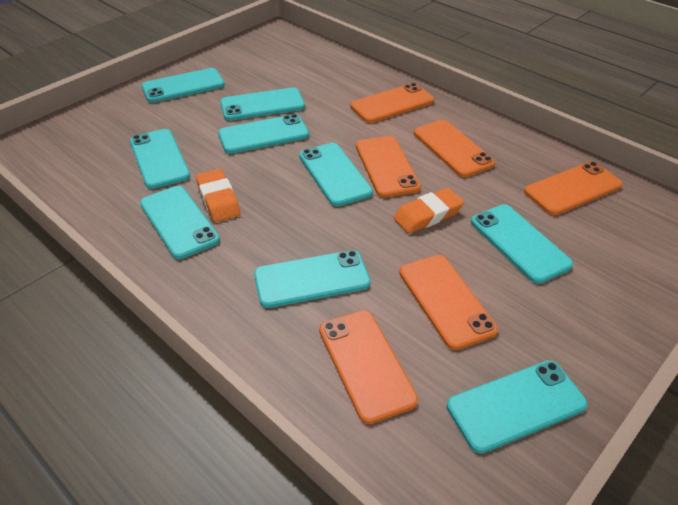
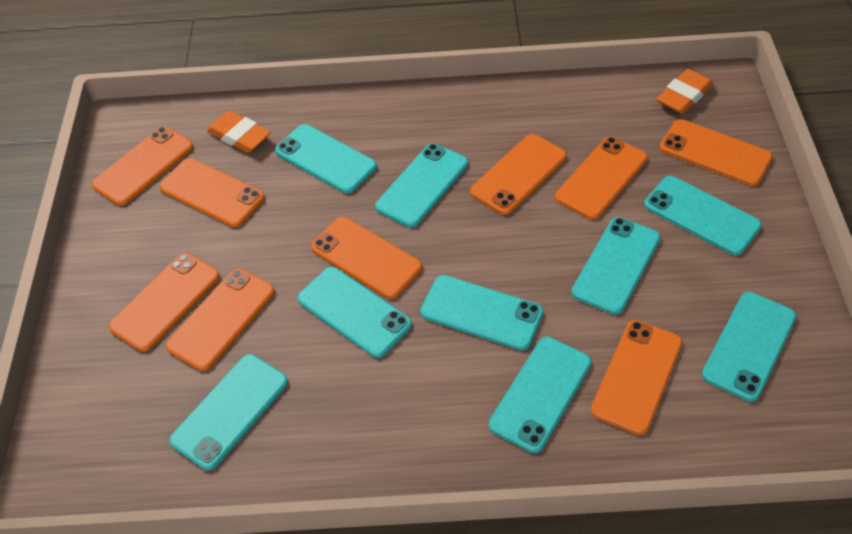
orange phone: [319,310,418,424] [350,83,434,123] [356,136,421,197] [399,255,498,350] [414,120,495,177] [524,161,623,215] = 6 -> [92,127,193,206] [109,253,220,352] [159,158,265,227] [166,268,275,371] [311,217,422,299] [470,134,567,215] [555,137,648,220] [591,320,683,435] [660,119,773,186] = 9

